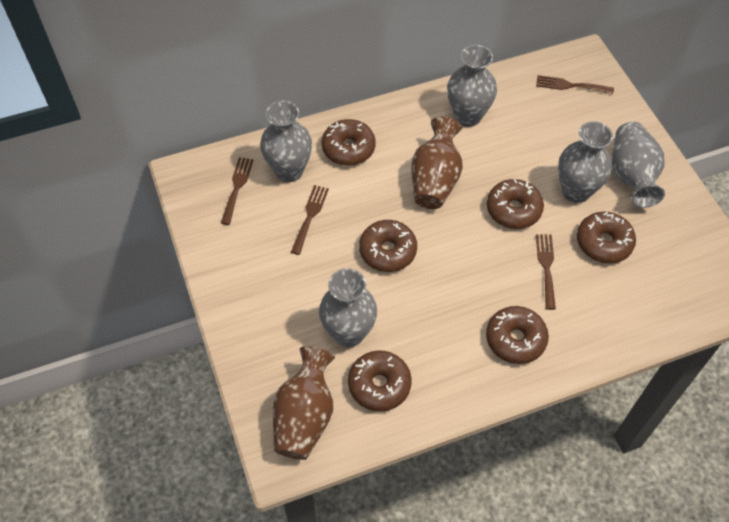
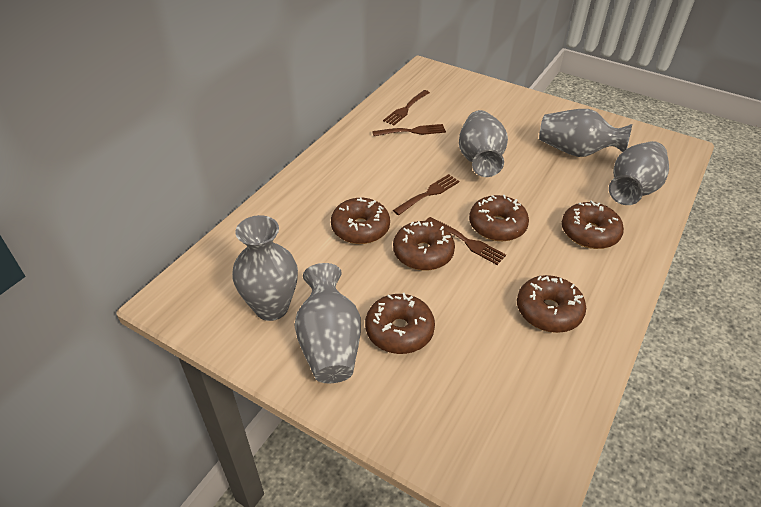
brown vase: [273,346,335,460] [411,117,463,209] = 2 -> none = 0

